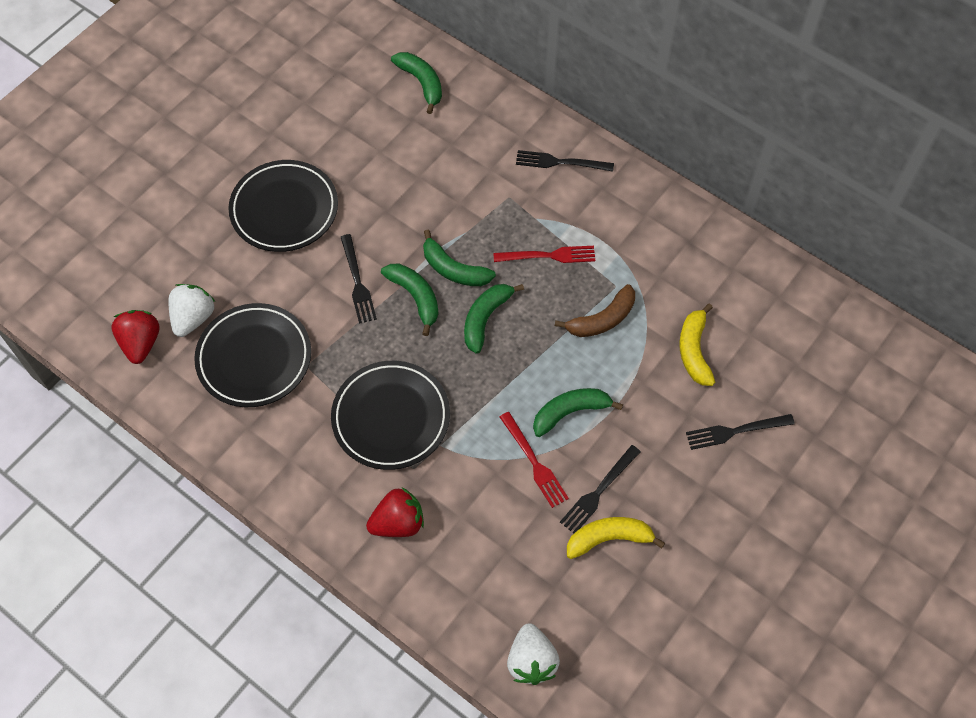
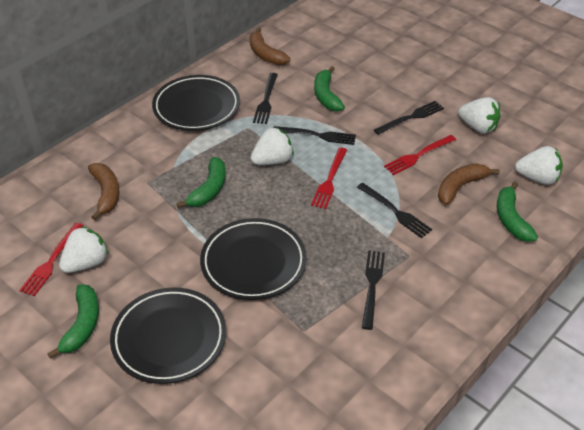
black fork: [341,234,377,324] [516,150,614,172] [560,445,641,533] [686,414,795,450] = 4 -> [253,73,278,124] [274,126,356,145] [357,183,432,238] [362,251,385,330] [374,101,444,135] = 5
brown banana: [555,284,635,337] = 1 -> [88,163,119,220] [249,28,290,65] [438,163,500,205] = 3
green banana: [381,263,438,336] [391,52,442,114] [423,230,496,286] [464,284,524,354] [533,388,623,437] = 5 -> [48,284,99,359] [176,157,226,208] [314,66,345,112] [497,182,538,242] = 4
red fork: [493,246,595,263] [500,412,569,508] = 2 -> [19,223,83,296] [311,148,347,209] [384,135,456,175] = 3
red strawberry: [111,310,160,364] [366,487,424,537] = 2 -> none = 0
white strawberry: [169,284,215,337] [507,623,560,685] = 2 -> [59,226,109,273] [251,127,294,165] [458,97,501,134] [515,146,563,185] = 4
yellow banana: [567,517,665,559] [679,303,715,386] = 2 -> none = 0

